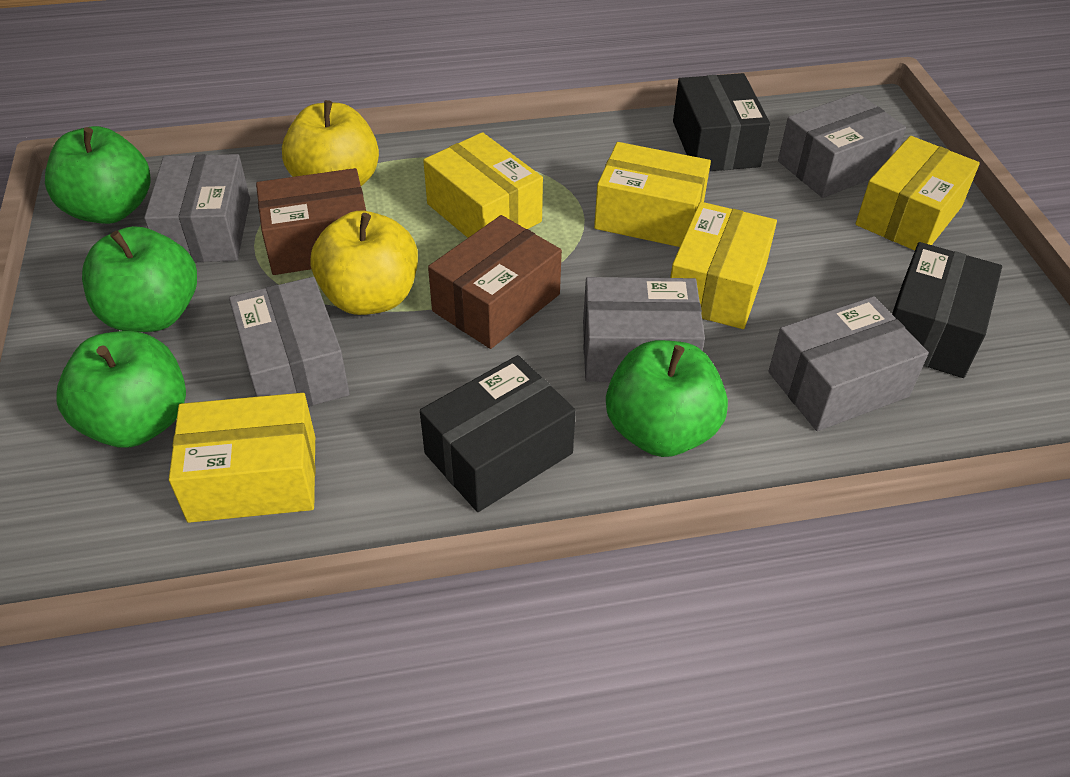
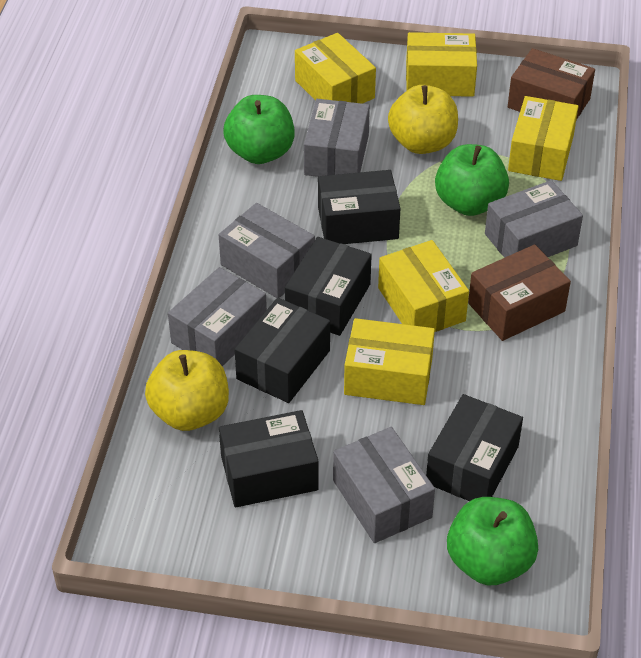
black box: [420,355,576,512] [673,73,770,171] [892,242,1002,378] = 3 -> [219,410,319,507] [234,297,330,403] [285,237,372,336] [318,170,401,244] [426,394,523,501] = 5
green apple: [45,126,150,224] [57,331,186,447] [82,226,197,332] [606,340,728,457] = 4 -> [223,95,295,164] [435,144,509,216] [447,497,538,585] = 3

